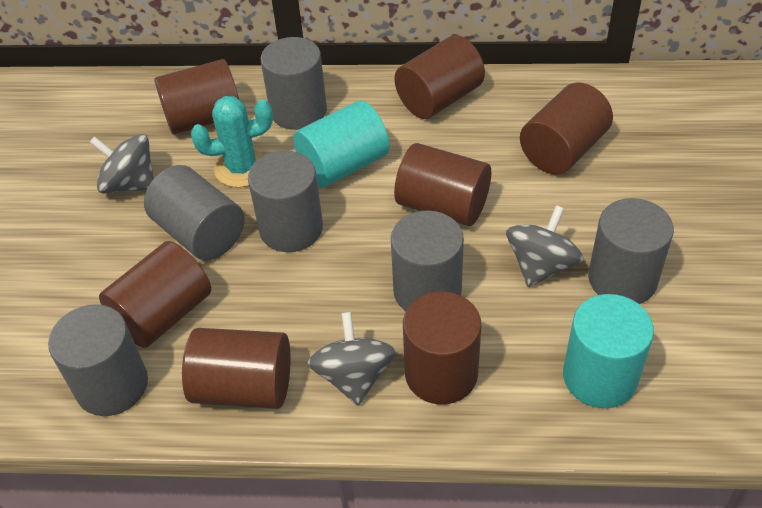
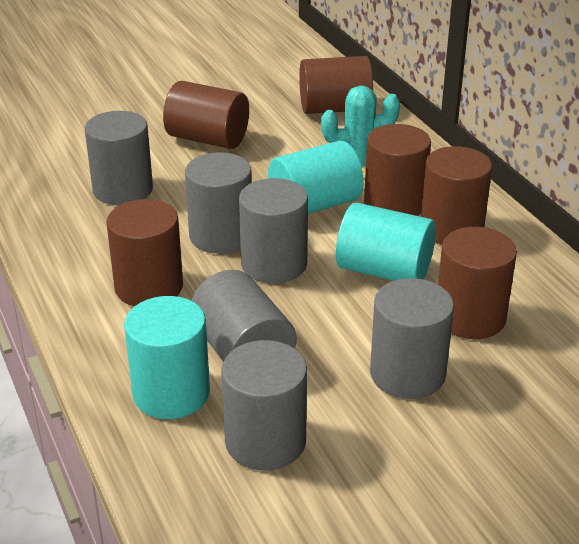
brown cylinder: [99,241,211,348] [154,59,239,135] [182,328,291,409] [394,35,485,119] [394,143,491,226] [403,292,481,404] [520,83,613,175] = 7 -> [106,199,183,306] [163,81,249,149] [299,56,373,114] [364,124,431,216] [421,146,492,245] [438,227,517,339] = 6
grey spinning top: [89,134,154,194] [308,312,396,405] [506,205,584,287] = 3 -> none = 0
turquoise cylinder: [293,100,389,187] [563,294,654,408] = 2 -> [124,296,210,419] [268,141,364,214] [336,202,436,281] = 3

